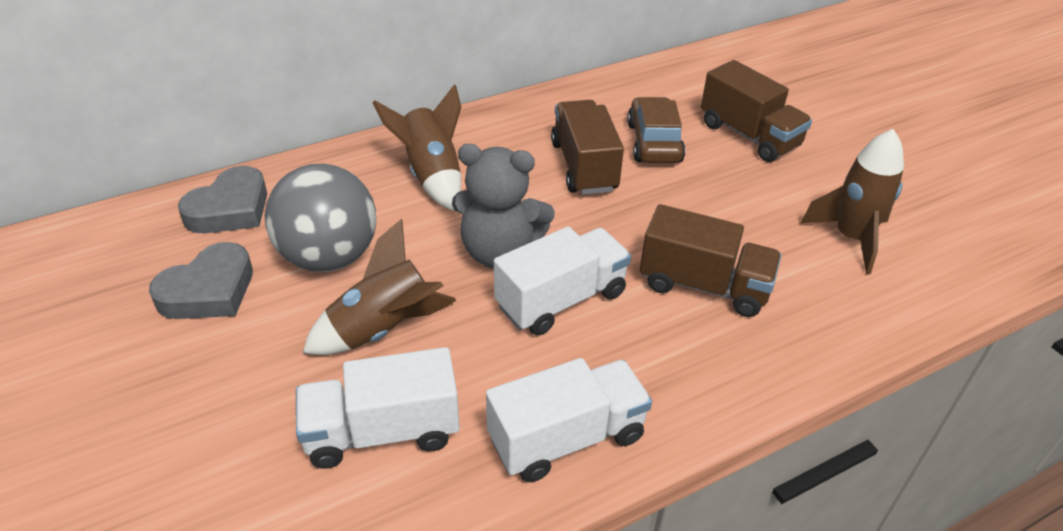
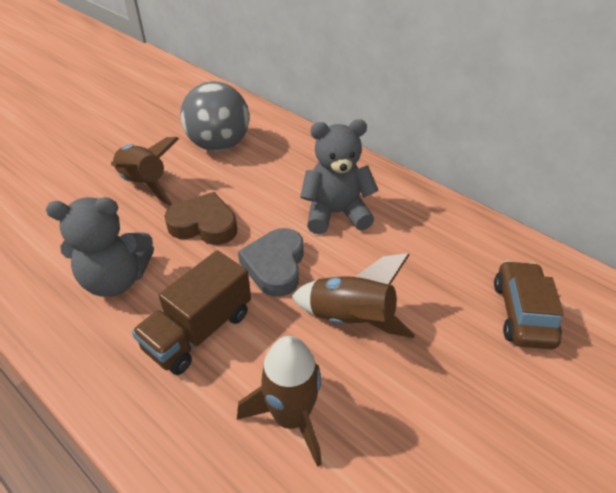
brown heart: none = 0 -> [164,192,237,245] = 1
brown truck: [551,100,624,195] [640,204,782,317] [701,60,812,162] = 3 -> [132,250,251,375] = 1
grey heart: [149,242,253,319] [178,166,267,233] = 2 -> [238,228,304,297] = 1
grey teddy bear: [452,144,555,269] = 1 -> [46,197,154,297] [300,119,379,234] = 2
white truck: [296,347,460,469] [486,358,652,482] [494,226,631,335] = 3 -> none = 0

